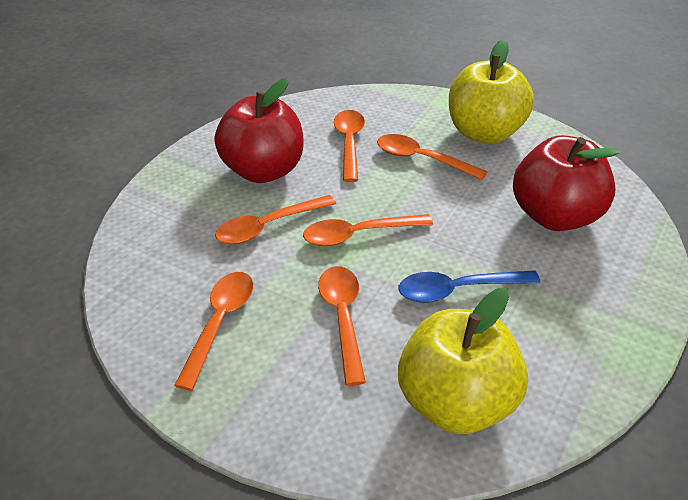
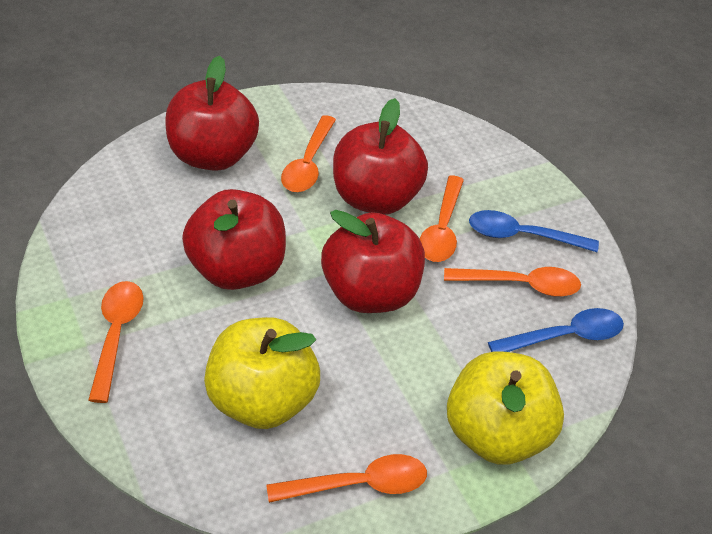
blue spoon: [399,270,540,303] = 1 -> [469,210,599,252] [488,308,624,352] = 2
orange spoon: [174,272,253,391] [215,195,336,244] [303,214,433,246] [318,266,366,386] [334,110,365,182] [377,134,488,180] = 6 -> [88,281,144,403] [266,454,427,503] [281,115,336,192] [419,176,464,262] [444,267,581,297] = 5
red apple: [214,78,304,183] [513,135,620,231] = 2 -> [165,56,259,171] [182,189,286,290] [321,210,425,313] [333,98,428,215] = 4

